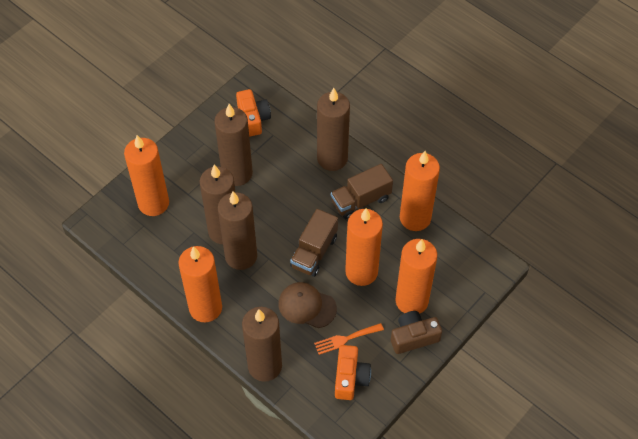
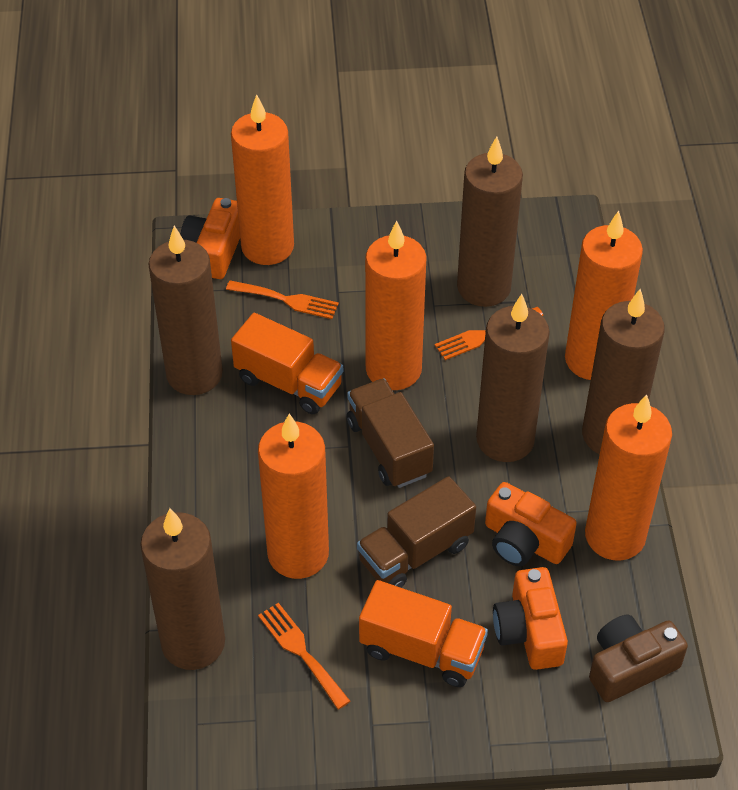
brown cap: [279,282,337,328] = 1 -> none = 0
orange camera: [236,89,271,137] [335,345,371,400] = 2 -> [180,198,240,279] [485,482,577,566] [493,567,568,670] = 3
orange fork: [314,323,384,355] = 1 -> [226,280,339,319] [258,603,350,709] [435,307,543,360] = 3
orange truck: none = 0 -> [231,313,343,414] [359,580,488,687] = 2

